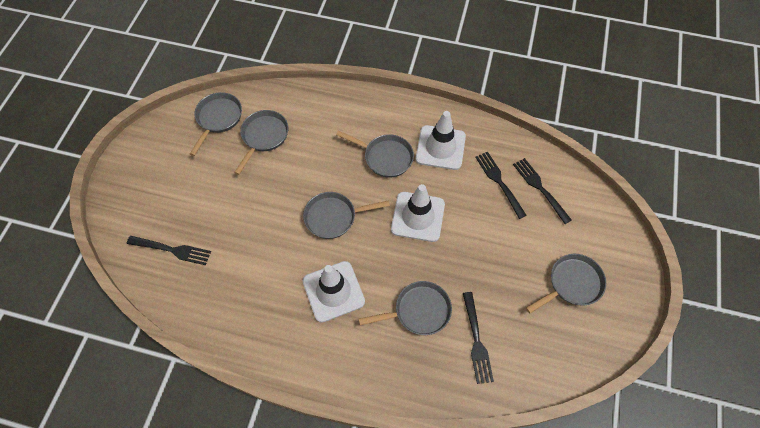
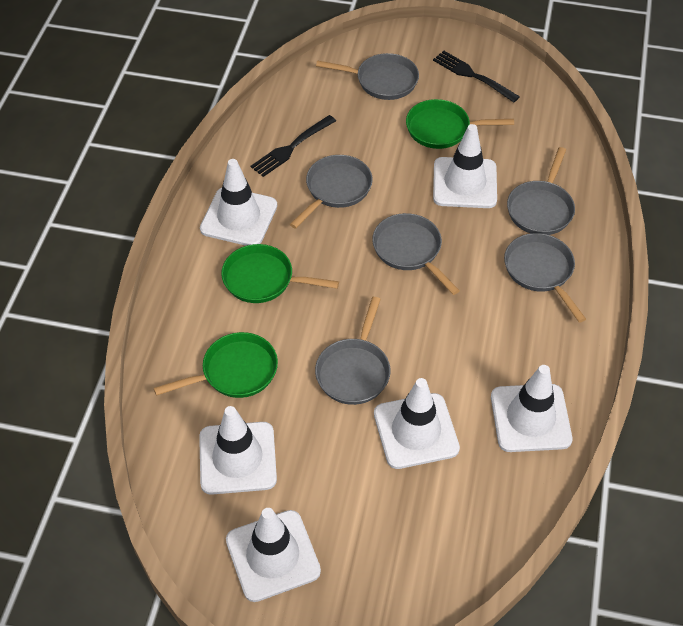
black fork: [127,236,211,265] [463,292,494,384] [475,152,527,219] [513,158,572,224] = 4 -> [251,115,336,177] [433,51,520,103] = 2
green pan: none = 0 -> [154,332,278,398] [221,244,339,303] [406,99,514,149] = 3
white traffic cone: [303,261,365,323] [391,184,445,242] [416,111,466,170] = 3 -> [199,406,277,495] [200,159,277,246] [226,508,321,602] [374,378,460,469] [433,124,497,208] [491,365,572,452] = 6

